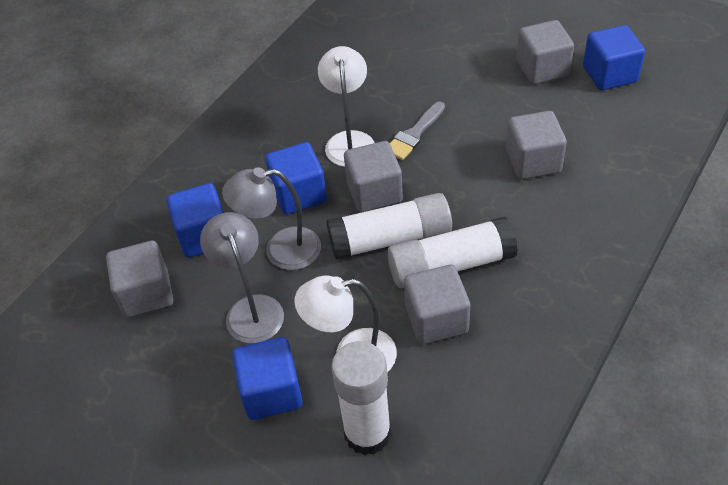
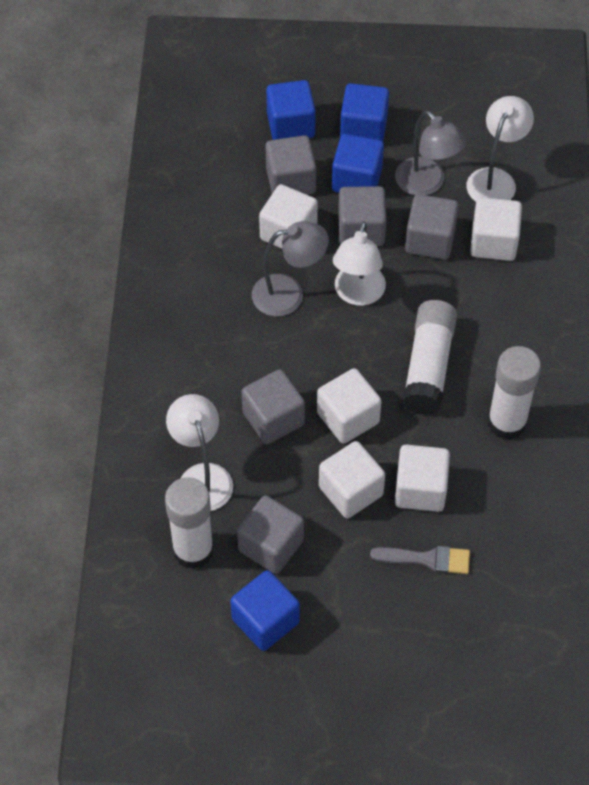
white cube: none = 0 -> [259,184,318,249] [317,368,382,444] [319,441,385,518] [395,445,450,512] [470,197,522,261] = 5
white lamp: [294,275,397,372] [318,46,374,167] = 2 -> [166,394,233,511] [333,222,386,306] [466,96,534,202] = 3

